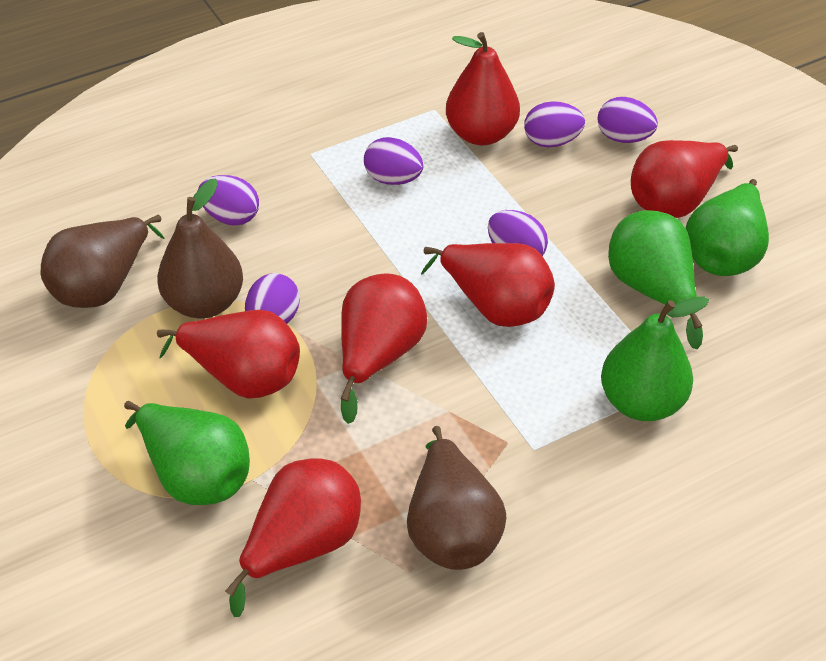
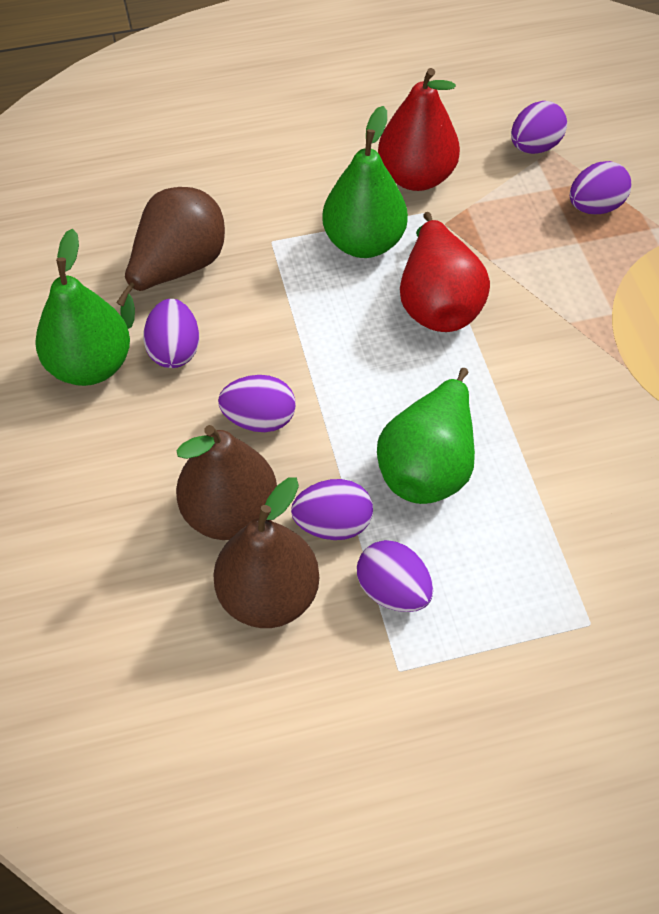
green pear: [124,401,250,505] [601,296,709,421] [608,210,703,349] [686,179,769,276] = 4 -> [35,229,130,386] [322,106,408,258] [377,368,475,504] = 3
red pear: [157,310,300,399] [225,459,361,617] [340,273,427,424] [421,243,555,327] [446,32,520,145] [631,140,738,218] = 6 -> [378,68,460,191] [400,212,490,332] = 2

